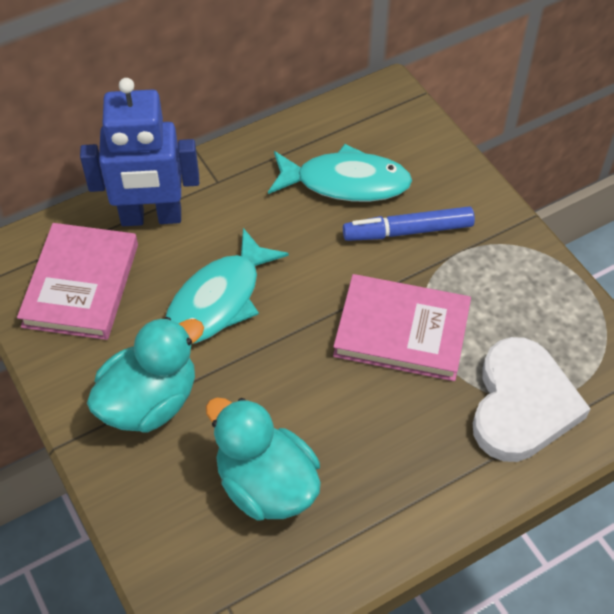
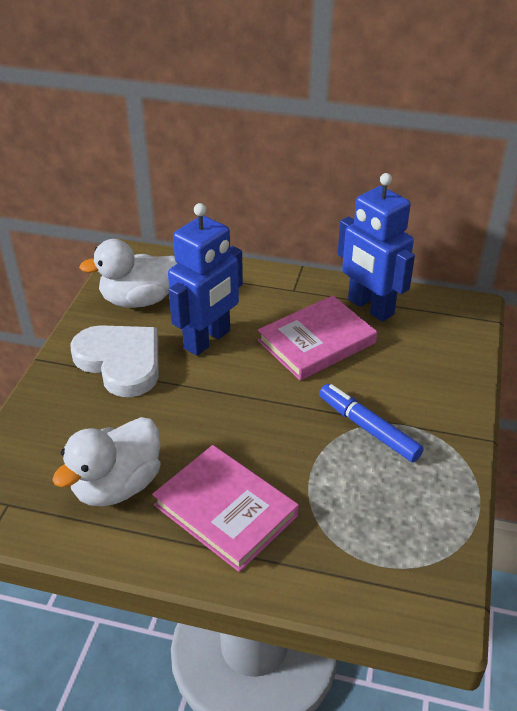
blue robot: [80,78,199,226] = 1 -> [168,203,243,356] [338,173,415,322] = 2
turquoise duck: [87,317,204,433] [206,397,321,520] = 2 -> none = 0
turquoise fish: [166,228,289,344] [268,144,412,202] = 2 -> none = 0
white duck: none = 0 -> [52,417,160,506] [79,239,178,308] = 2

